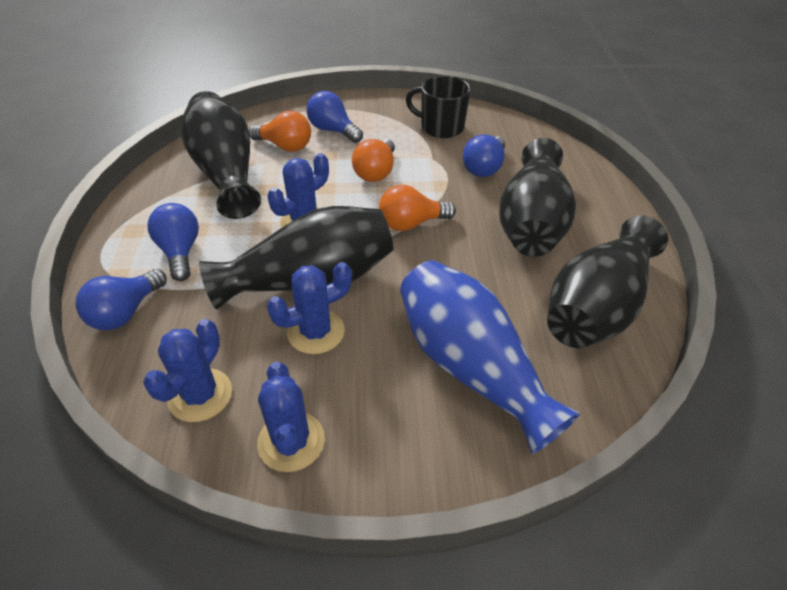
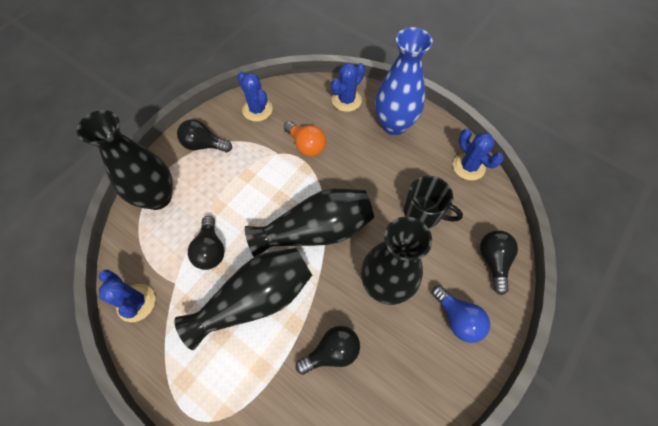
black light bulb: none = 0 -> [177,119,232,152] [188,216,225,270] [295,326,360,375] [480,230,518,295] = 4
blue light bulb: [76,269,167,330] [147,203,199,281] [306,91,363,143] [463,135,505,177] = 4 -> [432,285,490,343] = 1
orange light bulb: [249,111,311,152] [352,139,395,182] [379,185,456,231] = 3 -> [284,122,326,156] = 1

